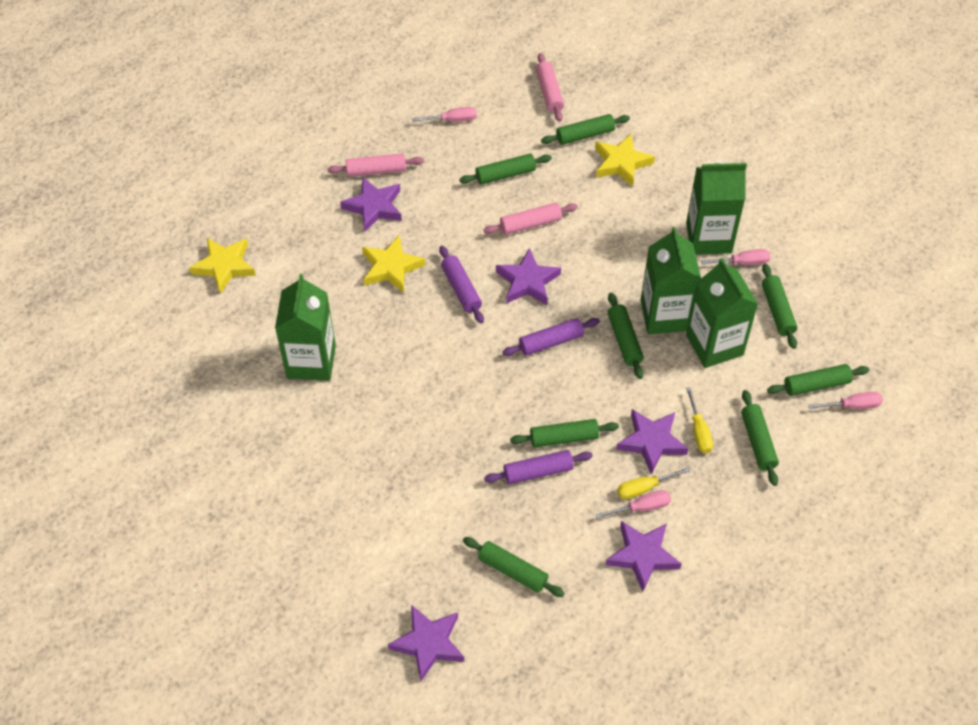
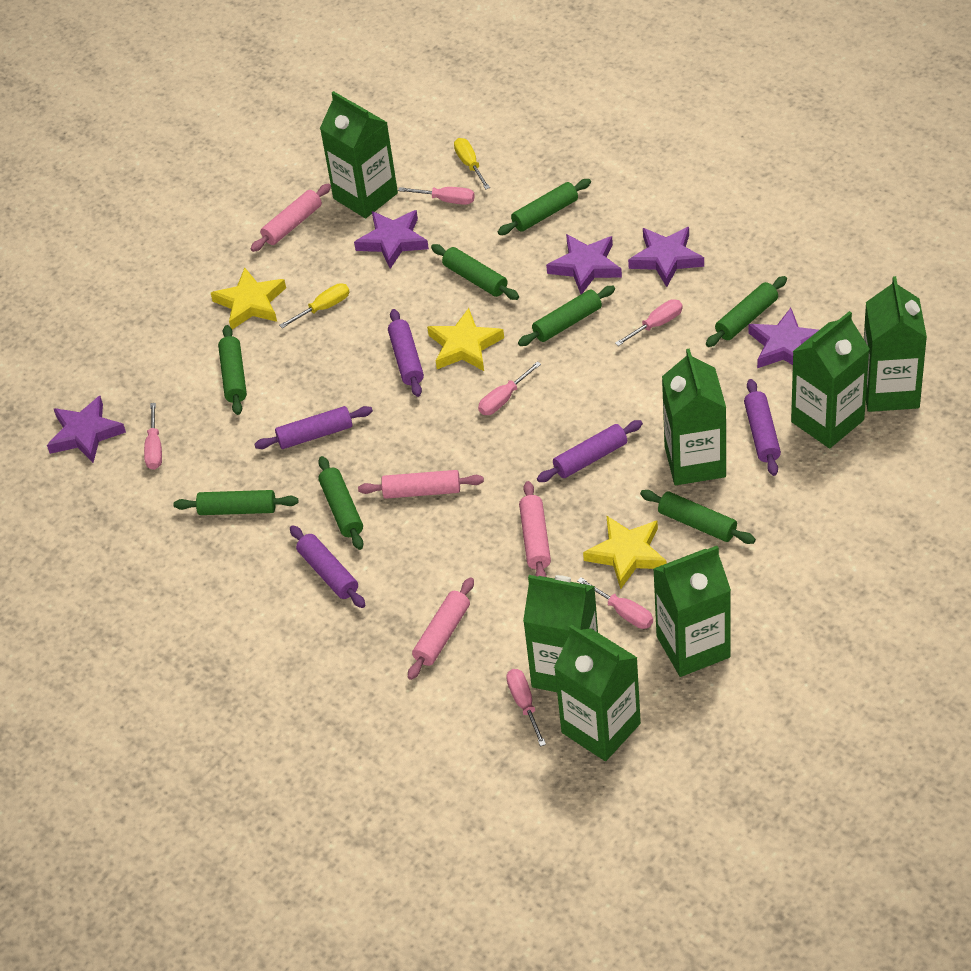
green carton: [275,274,336,381] [640,227,701,335] [686,162,747,254] [686,258,758,368] = 4 -> [320,91,398,218] [523,575,598,692] [554,625,641,761] [653,546,731,677] [662,348,726,485] [791,311,870,448] [864,276,927,412] = 7
pink rolling pin: [328,153,424,177] [484,203,578,235] [536,53,564,122] = 3 -> [250,183,331,252] [358,470,484,499] [408,577,474,680] [519,481,551,577] = 4
pink screwdriver: [412,107,477,122] [595,490,671,519] [701,249,770,265] [808,392,883,409] = 4 -> [144,403,162,470] [398,187,475,205] [478,361,541,415] [506,669,546,747] [577,577,653,629] [615,299,683,346] = 6
purple rolling pin: [439,246,484,323] [484,450,593,484] [502,318,600,356] = 3 -> [254,406,373,449] [290,525,365,608] [388,309,424,397] [537,420,643,482] [744,379,781,476] = 5

